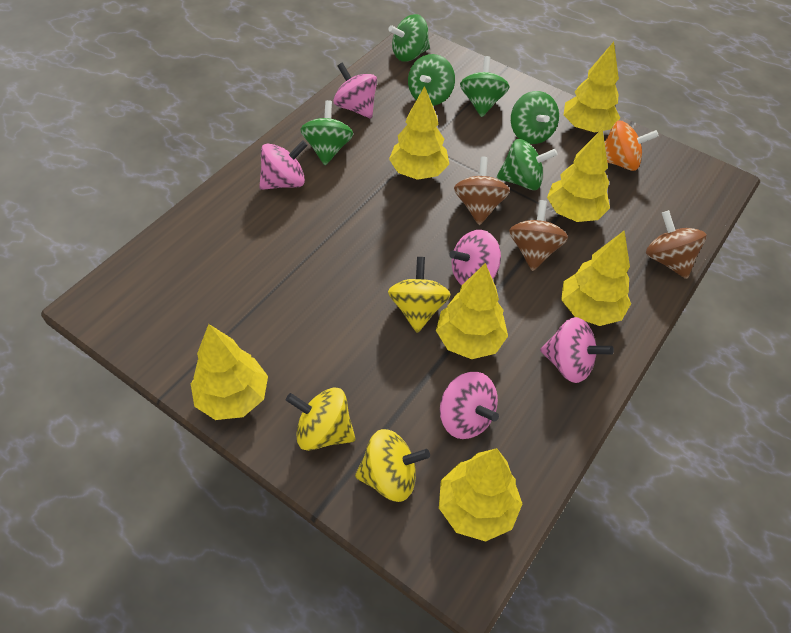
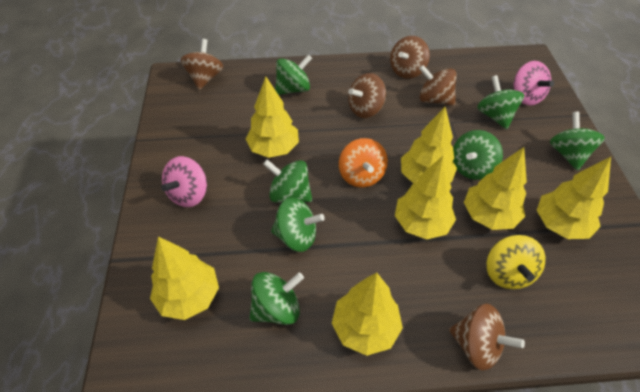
brown spinning top: [454,157,510,225] [509,200,568,271] [646,210,707,279] = 3 -> [181,39,223,90] [348,73,386,118] [390,36,430,79] [419,65,457,106] [449,304,525,370] = 5
green spinning top: [300,100,353,165] [388,14,430,62] [408,54,455,106] [460,56,509,117] [497,139,558,190] [511,91,559,144] = 6 -> [250,272,304,325] [263,160,312,203] [271,198,325,252] [275,54,312,95] [453,130,503,180] [477,75,524,129] [550,112,605,171] = 7
pink spinning top: [259,141,308,190] [333,63,377,119] [440,372,499,439] [449,230,501,285] [540,317,614,383] = 5 -> [161,156,207,207] [513,61,554,106] = 2
yellow spinning top: [286,387,356,451] [355,429,430,502] [388,257,451,333] = 3 -> [487,235,545,289] = 1

